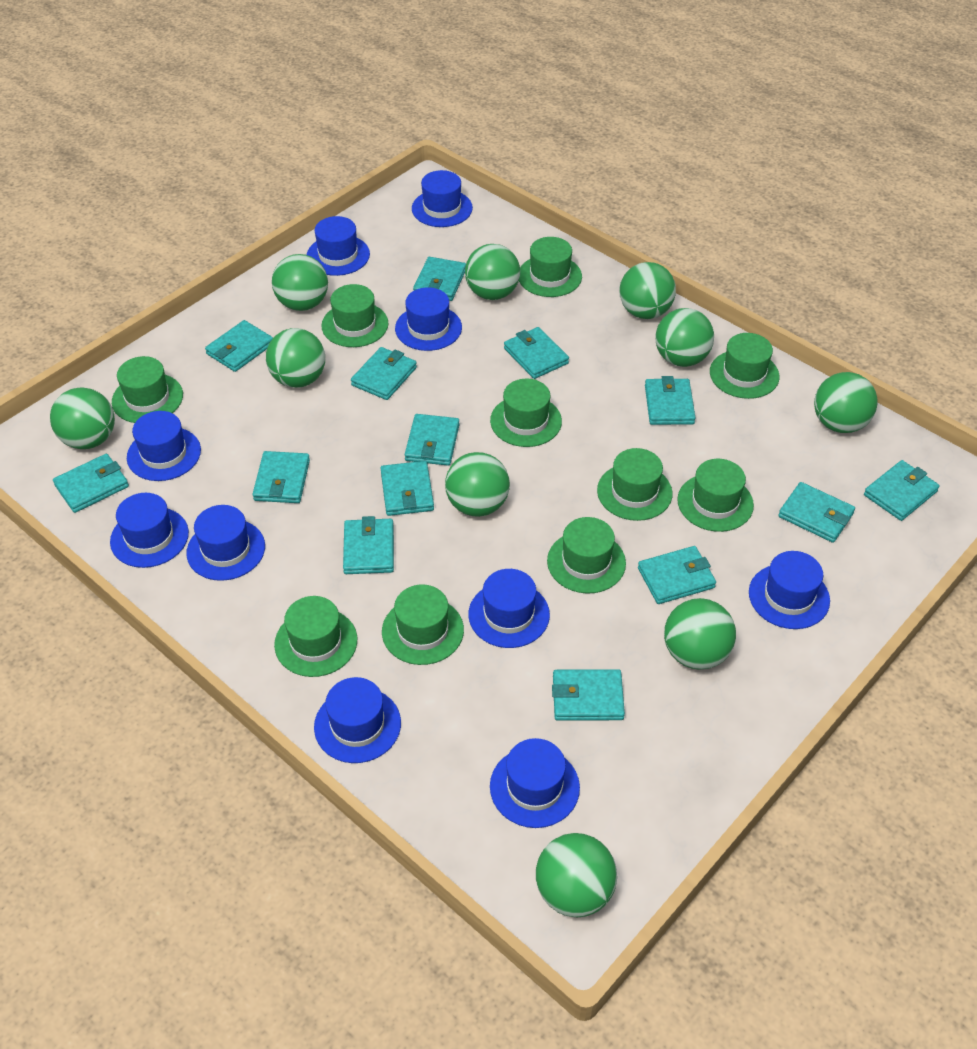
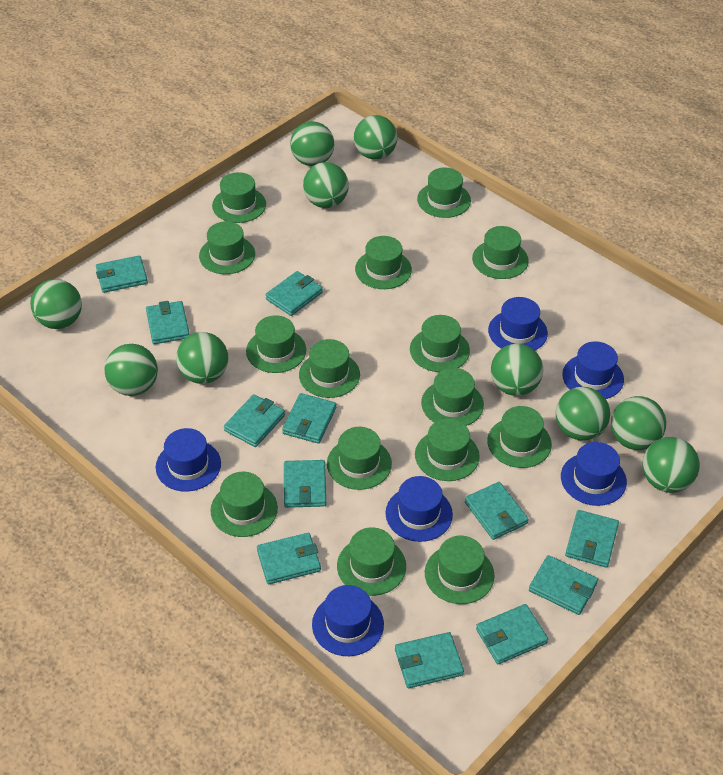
blue hat: [110,493,189,568] [127,411,201,481] [186,505,265,581] [307,216,370,276] [314,677,401,763] [395,287,462,351] [412,170,473,227] [469,569,550,648] [490,738,580,828] [749,551,830,629] = 10 -> [156,428,221,491] [312,585,384,656] [386,476,453,542] [488,297,548,350] [561,442,627,506] [562,341,624,399] = 6
green hat: [112,356,183,423] [274,596,357,677] [321,284,389,347] [382,585,464,665] [490,379,562,447] [519,237,582,297] [547,517,626,594] [597,448,673,521] [677,459,754,532] [710,333,780,399] = 10 -> [199,221,255,274] [210,472,278,537] [212,172,266,223] [246,315,306,373] [299,339,360,398] [327,427,392,490] [337,527,406,596] [355,236,412,289] [410,315,470,372] [415,419,480,481] [417,168,471,218] [421,368,484,426] [425,536,495,604] [472,226,529,279] [487,406,552,468] = 15
turquoise wallet: [53,454,129,513] [205,320,273,372] [252,451,310,503] [343,516,394,574] [351,347,417,400] [381,461,434,516] [405,414,459,466] [413,257,466,301] [504,327,569,379] [552,669,625,721] [638,546,716,604] [645,376,696,425] [778,482,855,543] [864,460,940,521] = 14 -> [96,256,148,293] [146,301,190,344] [224,394,285,447] [257,533,321,584] [265,271,323,316] [282,393,336,444] [284,460,326,508] [395,632,464,688] [465,482,529,540] [476,604,548,664] [529,555,598,615] [565,510,619,568] = 12

